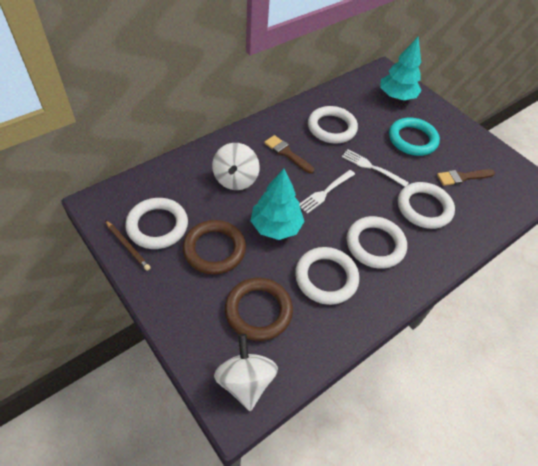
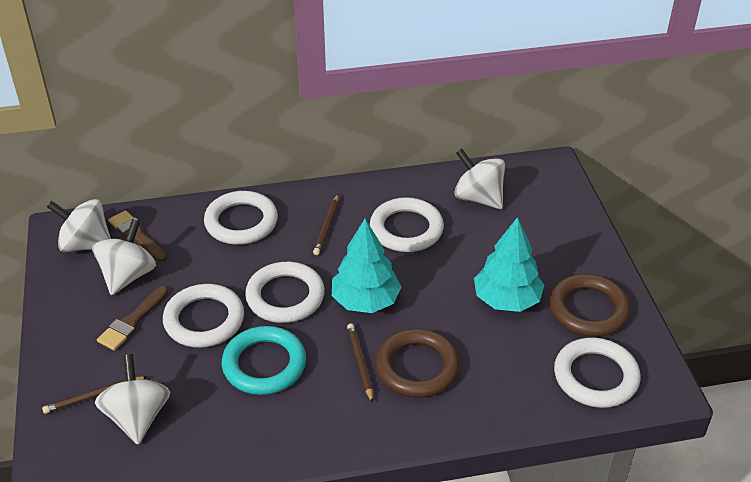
brown pencil: [105,220,151,271] = 1 -> [42,376,148,414] [313,194,339,255] [347,323,373,403] = 3
white fork: [299,170,355,214] [342,149,409,187] = 2 -> none = 0
white spinning top: [212,143,260,190] [214,334,278,411] = 2 -> [47,199,111,252] [92,219,156,295] [95,354,170,445] [454,149,505,209] = 4

